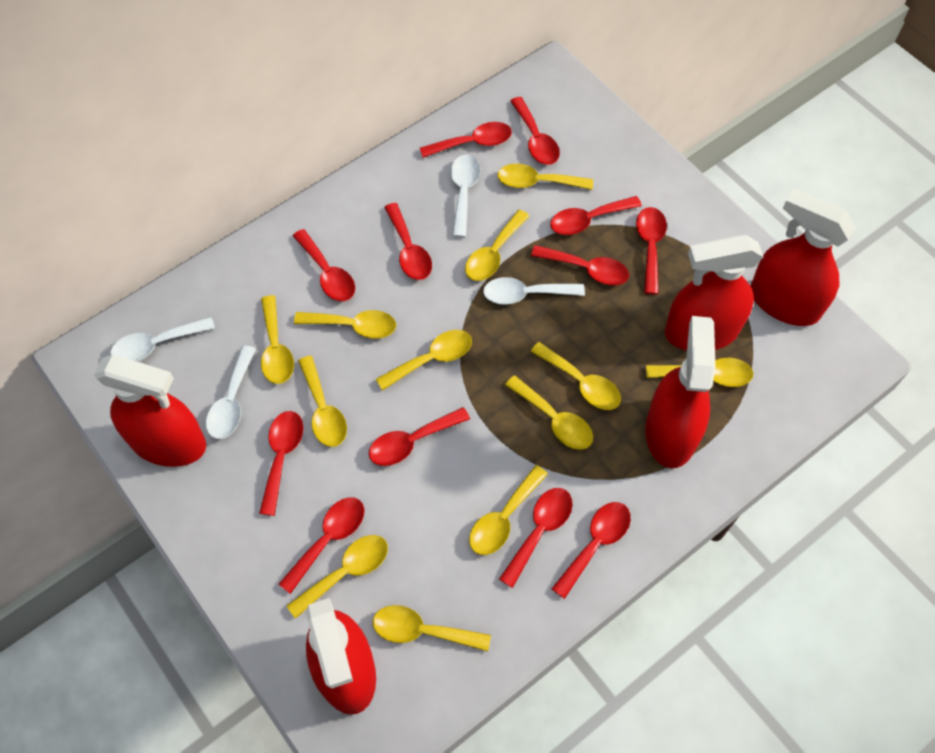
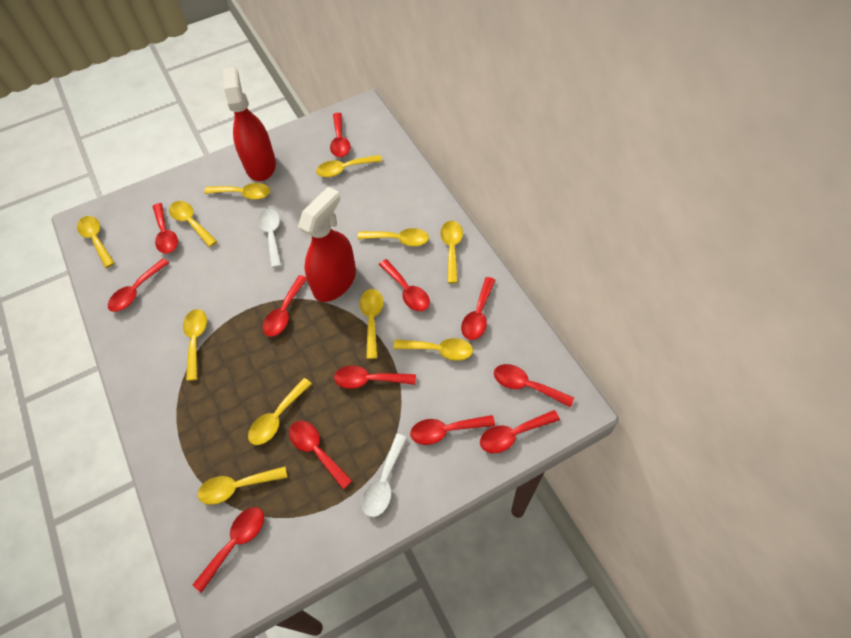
red spray bottle: [94,354,206,467] [306,598,376,715] [645,316,715,468] [665,235,764,351] [751,189,856,326] = 5 -> [223,67,276,181] [298,187,356,302] = 2
white spoon: [110,317,215,362] [206,346,256,439] [451,155,480,237] [483,277,585,305] = 4 -> [258,209,281,268] [362,434,407,517] = 2
yellow spoon: [261,295,294,384] [287,535,388,619] [294,310,396,339] [298,356,347,447] [373,605,491,652] [376,330,472,391] [465,210,529,281] [469,465,548,555] [497,164,593,190] [505,375,593,450] [530,342,621,410] [646,358,754,387] = 12 -> [77,216,115,268] [169,201,217,247] [183,309,207,381] [198,466,287,505] [204,183,270,200] [248,378,312,445] [316,155,382,177] [358,228,429,246] [359,289,383,359] [393,338,473,361] [440,221,463,283] = 11

